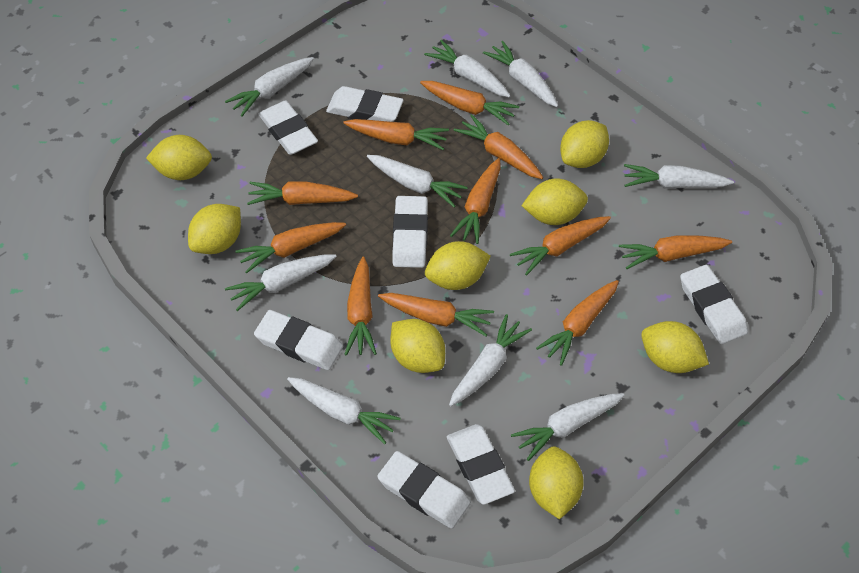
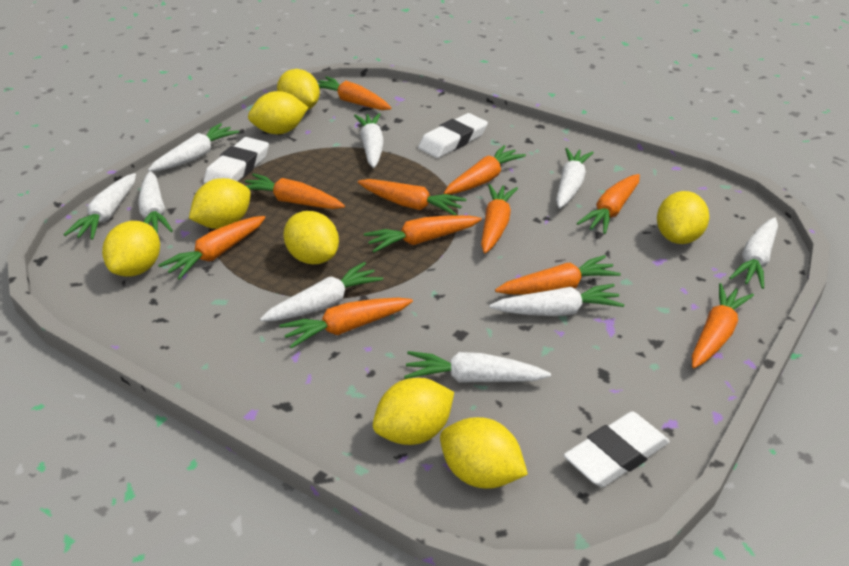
white eraser: [254,310,343,370] [258,101,318,155] [326,86,404,122] [377,451,471,529] [392,196,428,268] [447,424,515,505] [680,265,748,344] = 7 -> [203,137,269,183] [418,113,488,158] [564,411,670,487] = 3

